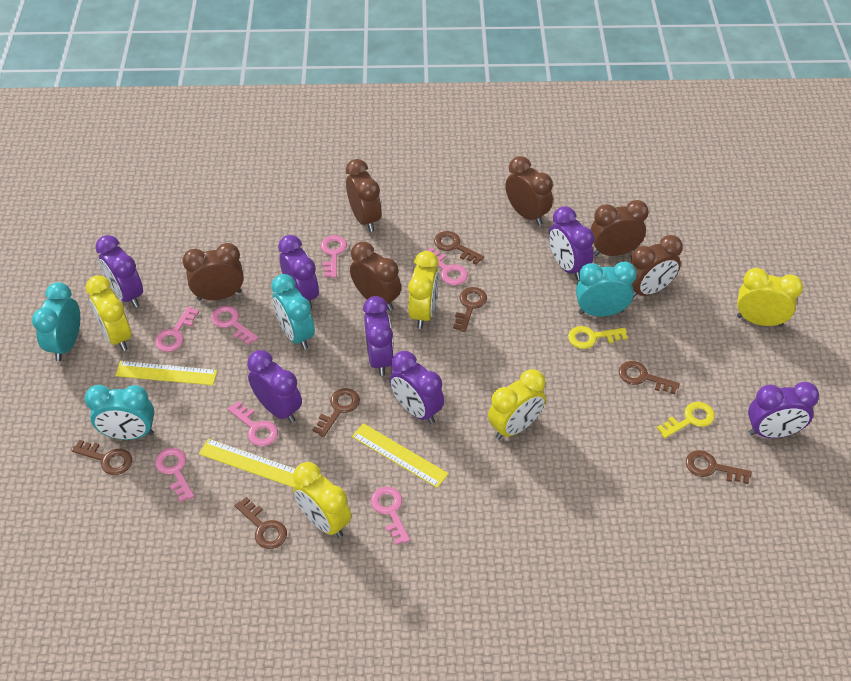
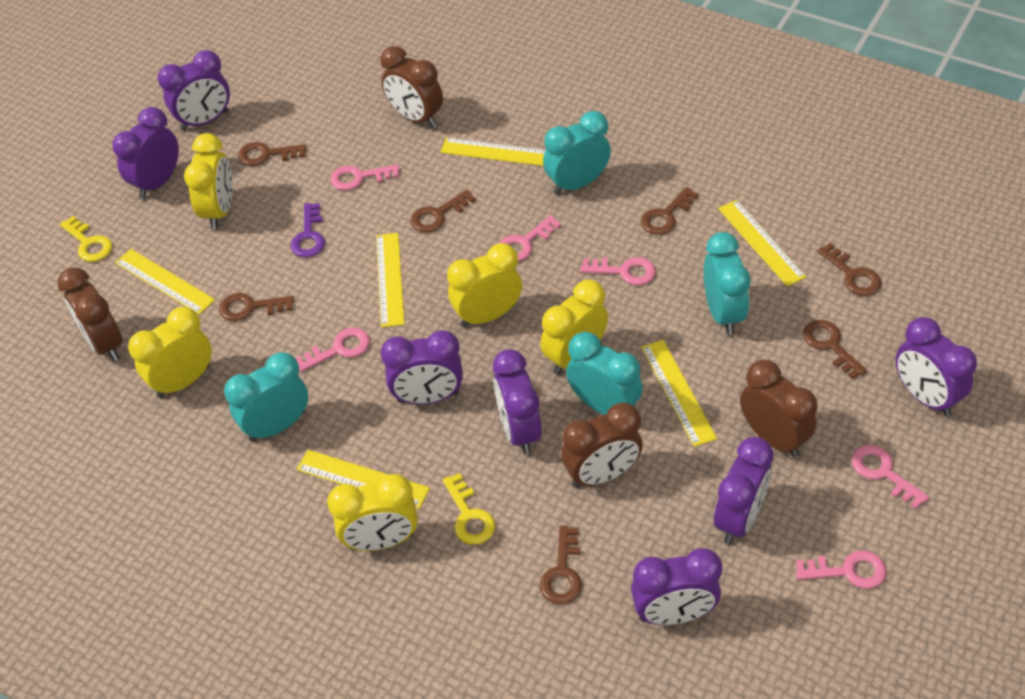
brown clock: [183,243,244,301] [346,159,382,232] [350,242,401,311] [505,156,553,225] [591,200,649,256] [631,235,683,298] = 6 -> [58,267,123,361] [380,46,443,128] [561,402,643,488] [740,360,818,457] = 4
pink key: [155,306,199,352] [155,448,194,502] [211,306,258,345] [228,401,278,446] [321,235,347,278] [371,487,410,545] [425,247,468,285] = 7 -> [296,328,370,372] [330,164,400,190] [500,215,561,262] [580,257,656,285] [796,550,886,589] [852,445,929,509] = 6
purple key: none = 0 -> [291,203,325,257] = 1
yellow ruler: [115,361,217,385] [199,439,295,488] [352,423,449,488] = 3 -> [115,249,215,315] [297,450,430,509] [376,233,404,328] [441,138,546,166] [641,340,717,447] [718,200,806,286] = 6

